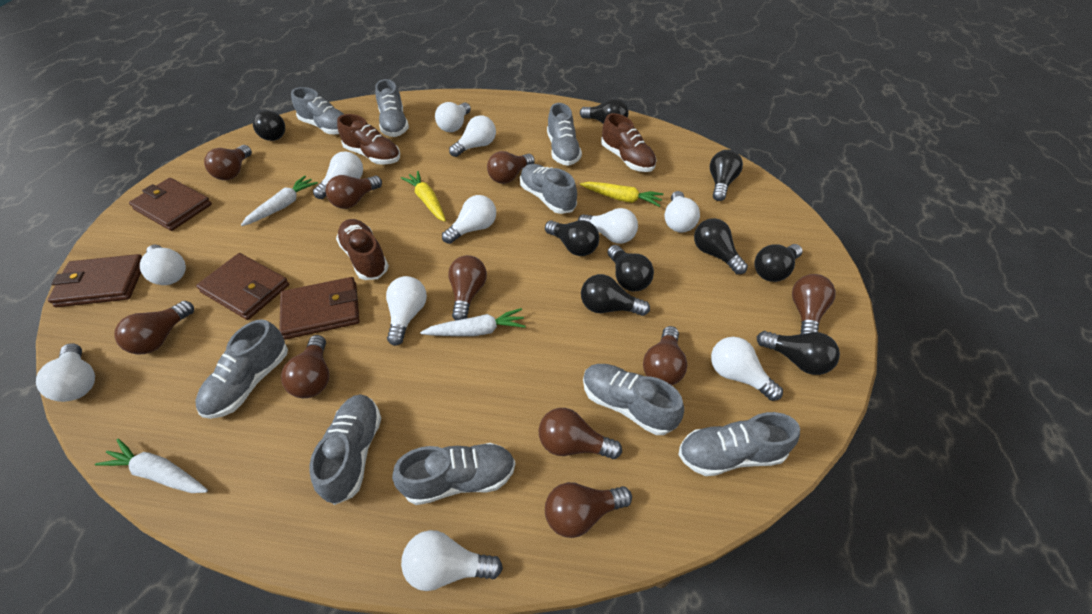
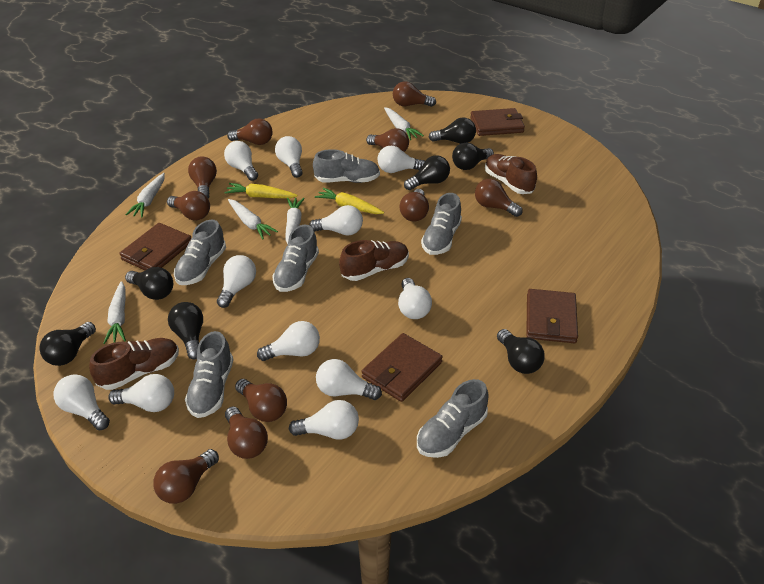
black light bulb: [253,110,285,141] [545,220,599,256] [580,98,629,124] [581,274,650,316] [607,245,654,291] [694,218,748,274] [710,150,743,201] [754,244,803,282] [757,331,840,375] = 9 -> [39,322,96,366] [125,267,173,300] [168,302,203,360] [404,155,450,190] [429,117,476,144] [452,142,494,170] [497,329,545,374] = 7
grey shoe: [196,319,288,419] [291,87,344,134] [309,394,381,505] [375,79,409,137] [392,443,515,505] [520,164,577,214] [547,103,582,166] [583,364,684,435] [678,412,800,476] = 9 -> [174,220,226,285] [185,331,233,418] [272,225,319,292] [313,149,380,183] [417,379,489,458] [421,193,462,255] = 6
white carrot: [95,439,208,493] [241,176,318,226] [420,308,526,336] = 3 -> [104,281,126,344] [125,173,165,217] [228,199,278,239] [285,198,305,244] [384,107,424,140] = 5

